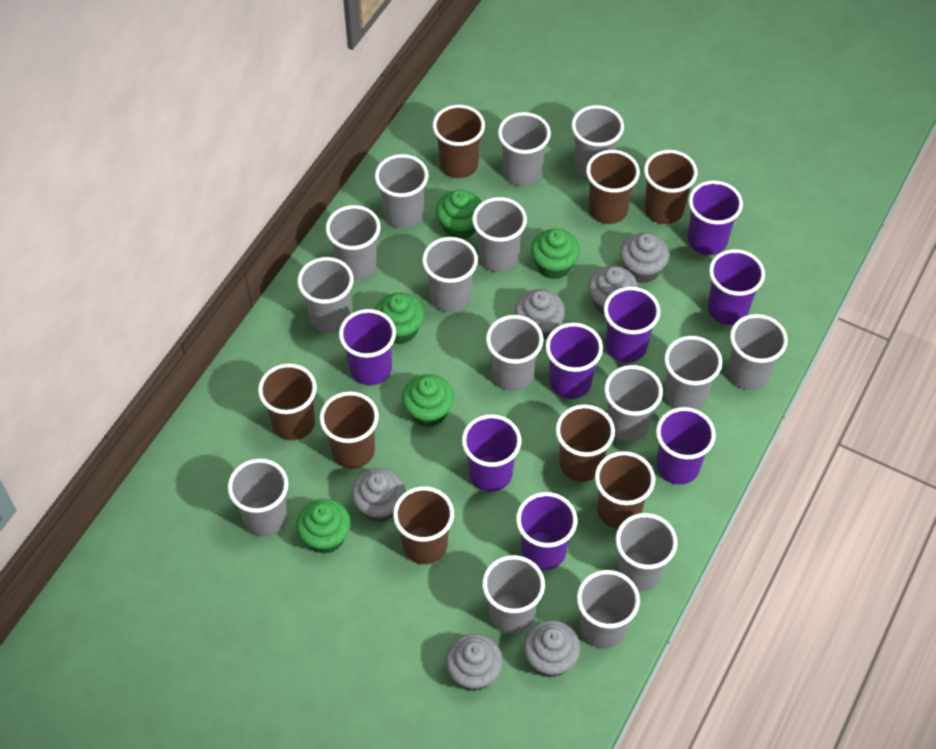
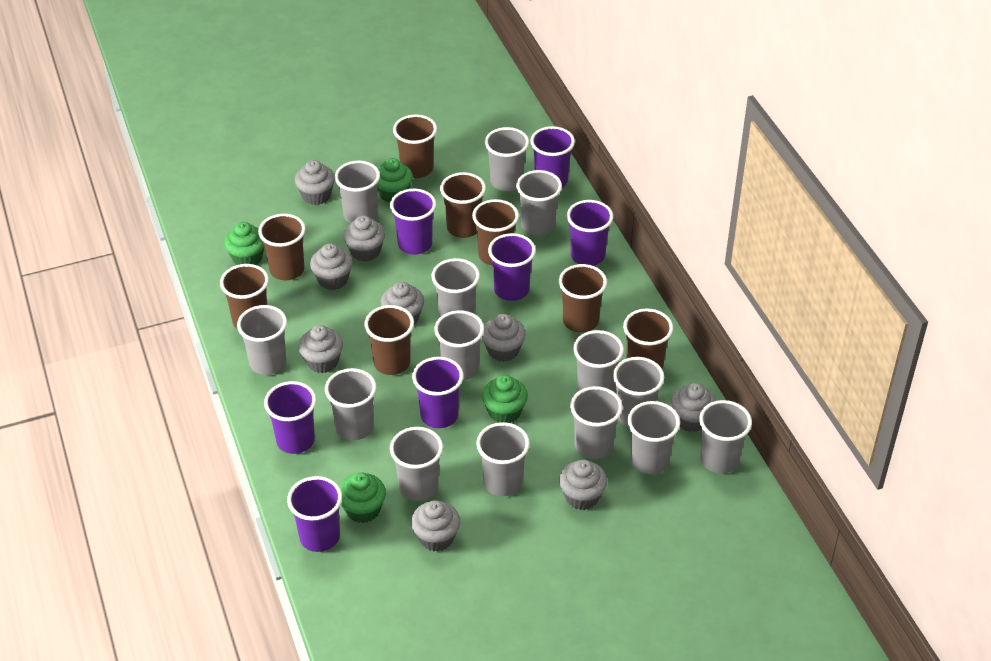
green cupcake: [296,499,351,554] [375,293,424,344] [402,374,454,427] [436,190,482,239] [531,229,580,279] = 5 -> [224,222,264,265] [339,472,386,523] [377,158,413,203] [482,375,528,423] = 4
grey cup: [228,459,288,536] [297,257,353,333] [326,205,380,280] [375,154,428,229] [422,237,478,312] [472,197,527,272] [482,555,545,634] [486,315,543,391] [498,112,551,186] [572,105,624,178] [577,570,640,649] [604,365,663,442] [615,513,677,591] [664,336,722,410] [728,314,788,390] = 15 -> [237,305,287,375] [325,368,376,440] [335,161,380,223] [390,427,443,501] [431,258,480,318] [434,310,484,380] [476,422,530,496] [485,127,529,191] [516,170,562,236] [570,386,622,459] [573,330,624,392] [613,357,664,427] [628,401,680,474] [699,400,752,473] = 14
grey cupcake: [352,468,405,523] [446,634,503,691] [515,289,565,340] [524,620,580,677] [588,266,638,315] [620,233,669,283] = 6 -> [295,160,335,205] [298,325,343,373] [310,243,353,290] [343,215,385,262] [381,282,424,324] [411,500,460,552] [482,314,526,362] [559,460,607,510] [671,383,716,432] = 9
purple cup: [339,309,396,385] [462,414,521,492] [516,492,577,570] [545,323,603,399] [604,287,660,363] [656,407,716,484] [688,180,743,255] [708,249,765,325] = 8 -> [264,381,316,454] [287,476,342,552] [390,189,436,255] [412,357,463,428] [488,233,536,301] [530,126,575,187] [567,200,613,266] = 7

